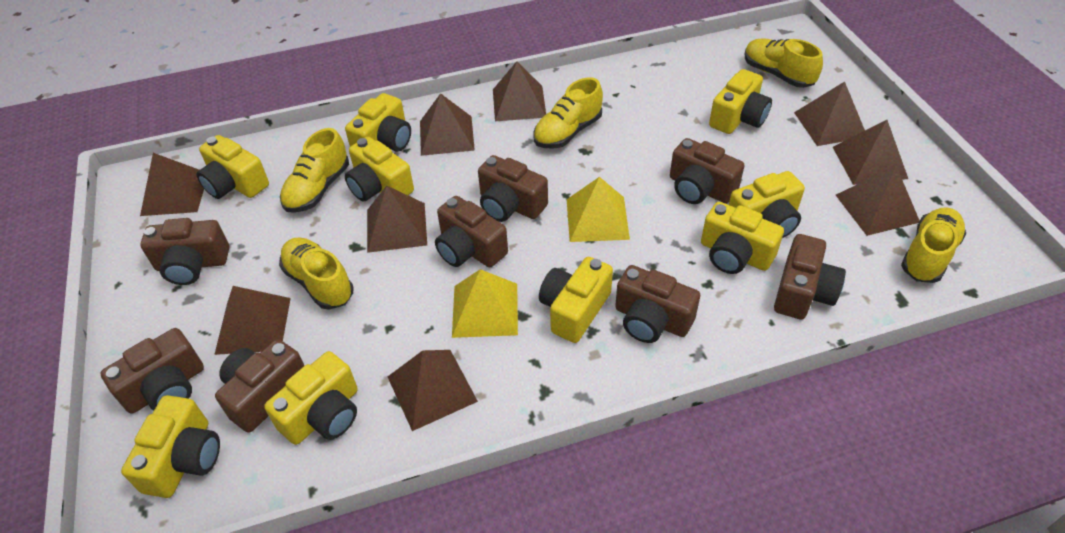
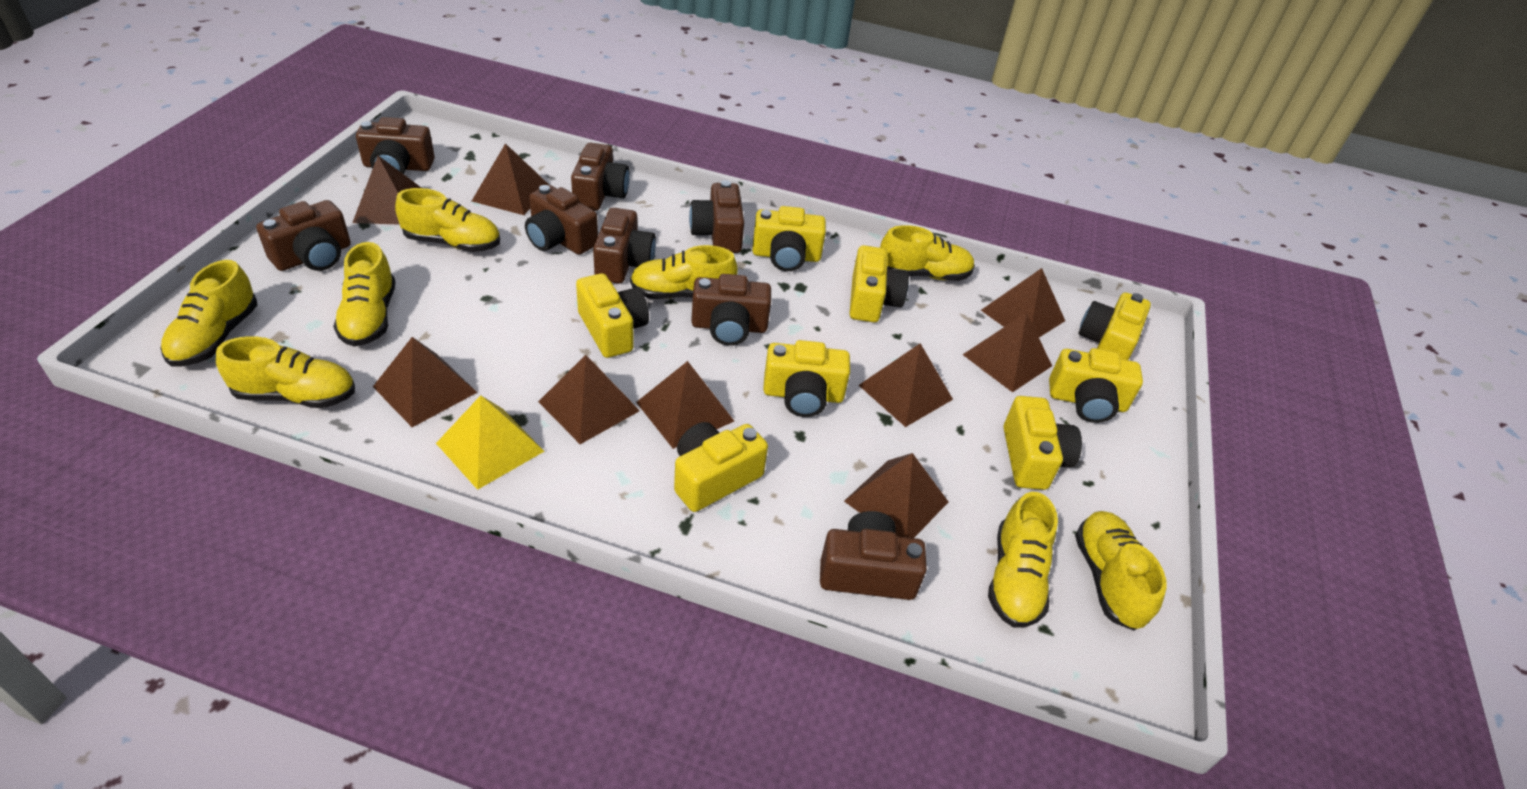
yellow camera: [121,395,220,498] [196,135,269,199] [264,351,358,445] [345,93,411,152] [345,137,414,201] [539,257,613,343] [701,202,784,274] [709,69,772,134] [729,171,805,238] = 9 -> [576,273,649,358] [674,422,768,512] [752,206,826,271] [763,340,850,417] [850,245,909,322] [1004,396,1082,490] [1049,348,1143,423] [1079,292,1151,360] = 8
yellow pyramid: [452,269,518,338] [567,177,630,242] = 2 -> [436,395,544,490] = 1
yellow shoe: [279,237,354,309] [280,128,349,213] [534,77,603,149] [745,38,823,88] [901,207,966,283] = 5 -> [160,260,257,366] [216,336,355,408] [333,242,396,347] [395,188,500,252] [630,245,738,299] [880,225,975,281] [988,492,1058,627] [1075,511,1167,630] = 8

